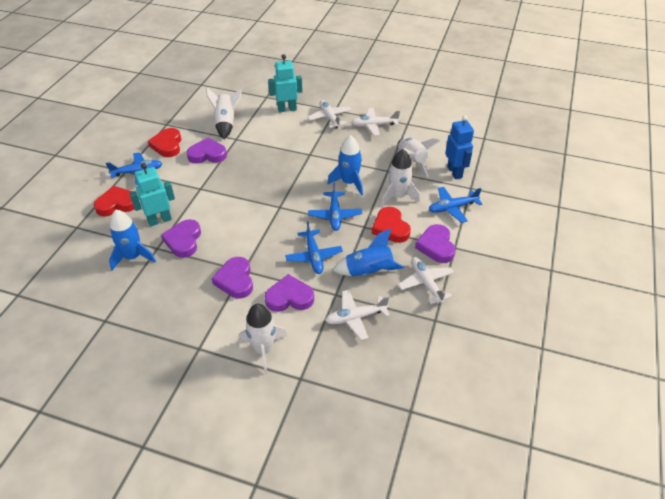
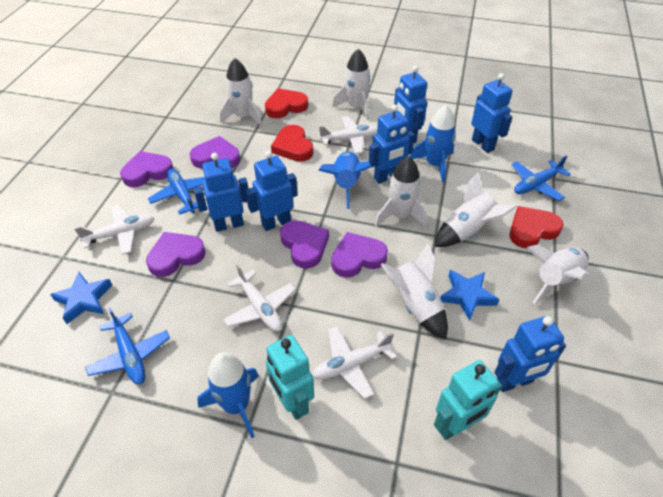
blue plane: [106,152,163,185] [285,221,343,274] [308,182,362,231] [428,187,482,223] = 4 -> [85,307,170,385] [148,169,205,215] [511,155,571,201] = 3
blue robot: [445,115,474,179] = 1 -> [194,153,248,232] [245,151,297,231] [369,104,415,184] [394,65,427,143] [471,73,512,153] [494,316,566,392] = 6
blue star: none = 0 -> [50,272,113,324] [440,270,499,321] = 2
white rocket: [206,87,242,139] [238,304,287,374] [381,149,420,207] [397,138,440,177] = 4 -> [219,58,262,126] [332,49,370,120] [375,156,427,228] [380,243,448,339] [434,172,517,247] [527,245,589,304] = 6

